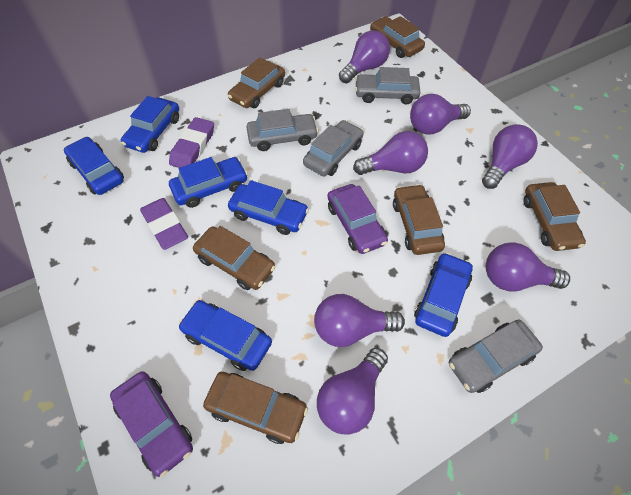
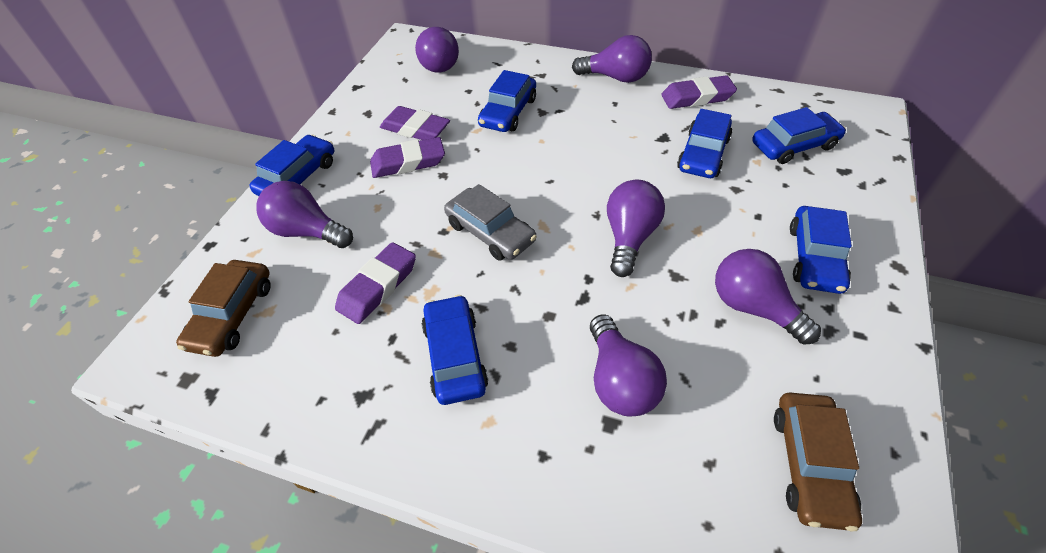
brown car: [193,226,275,290] [203,372,308,444] [228,57,285,108] [370,16,425,58] [393,184,445,255] [524,182,586,251] = 6 -> [176,260,271,357] [774,393,862,531] = 2
grey car: [247,109,318,151] [303,120,364,177] [355,67,420,104] [449,320,543,393] = 4 -> [444,184,537,261] = 1
purple car: [110,371,193,477] [327,184,388,254] = 2 -> none = 0
purple eraser: [140,198,188,250] [169,117,214,168] = 2 -> [335,242,416,324] [370,137,445,178] [380,106,450,140] [661,75,737,109] = 4
purple light bulb: [314,294,405,347] [317,348,388,435] [339,30,390,83] [353,131,428,175] [410,94,471,135] [482,124,538,189] [486,242,570,291] = 7 -> [256,181,353,248] [415,27,459,73] [572,35,652,83] [590,314,667,416] [607,180,665,277] [715,249,821,345] = 6

